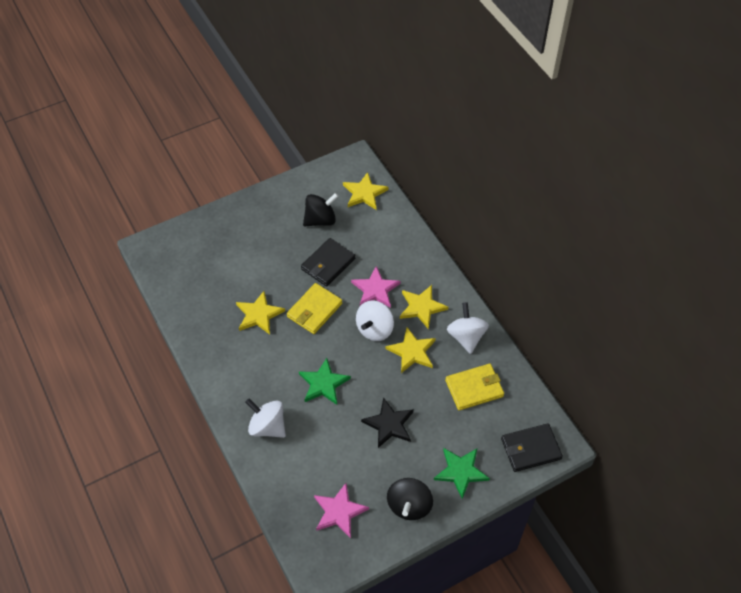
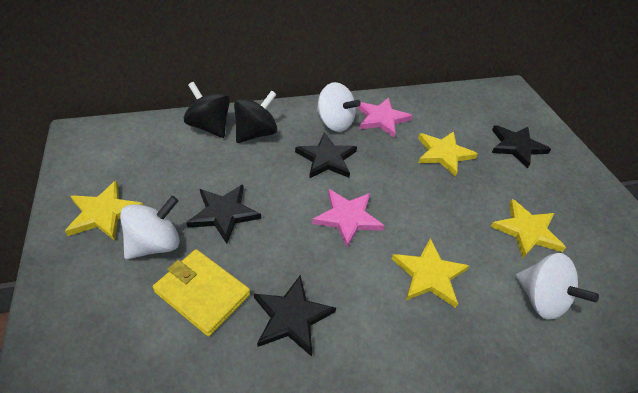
black star: [361,397,414,448] = 1 -> [186,185,261,244] [254,275,336,357] [295,132,357,178] [491,125,551,169] = 4
black wallet: [301,238,355,286] [501,423,563,472] = 2 -> none = 0
green star: [299,358,351,405] [434,448,490,499] = 2 -> none = 0
yellow wallet: [287,283,342,334] [445,363,504,410] = 2 -> [153,249,250,337] = 1

